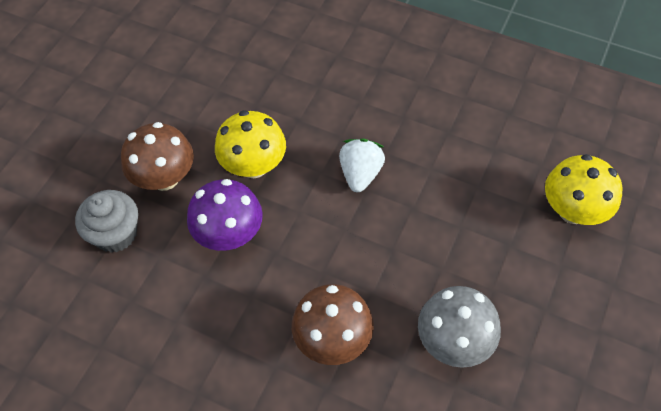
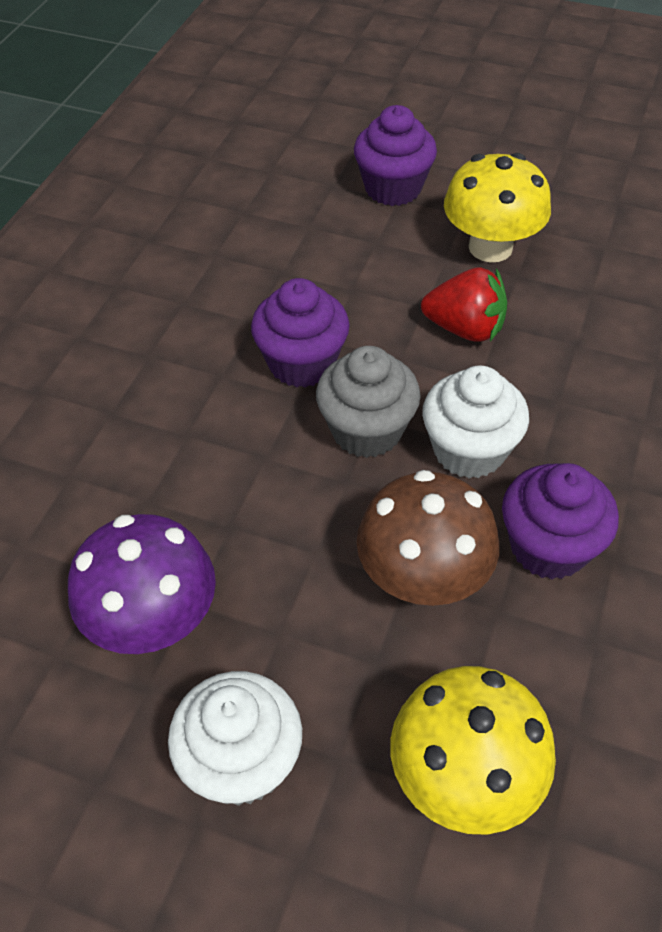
brown mushroom: [121,122,194,191] [292,284,374,365] = 2 -> [357,470,499,606] = 1
grey mushroom: [418,286,501,368] = 1 -> none = 0
purple cupcake: none = 0 -> [251,278,350,388] [354,105,437,206] [502,463,619,580] = 3
red strawberry: none = 0 -> [421,267,507,342] = 1
white cupcake: none = 0 -> [168,671,302,806] [422,365,529,479] = 2
white strawberry: [339,139,385,192] = 1 -> none = 0

